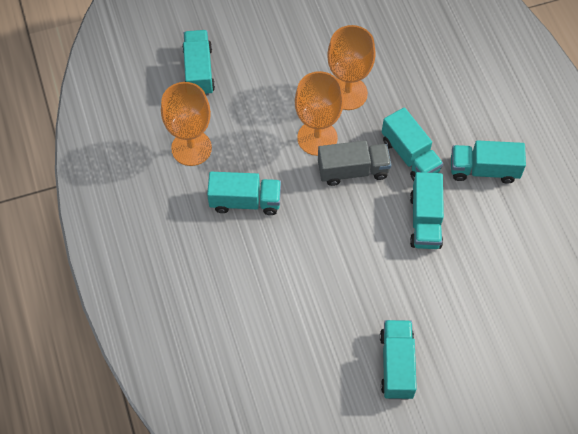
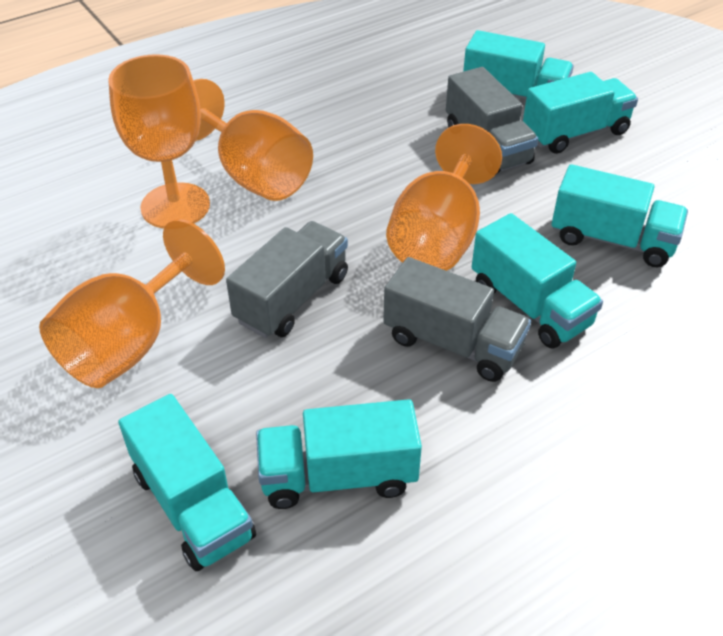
grey truck: [318,140,391,186] = 1 -> [226,221,348,338] [383,257,531,382] [446,67,538,174] = 3
orange goblet: [161,82,212,166] [295,71,344,156] [327,25,376,110] = 3 -> [39,219,225,388] [108,54,210,229] [193,79,313,201] [386,124,502,271] = 4

